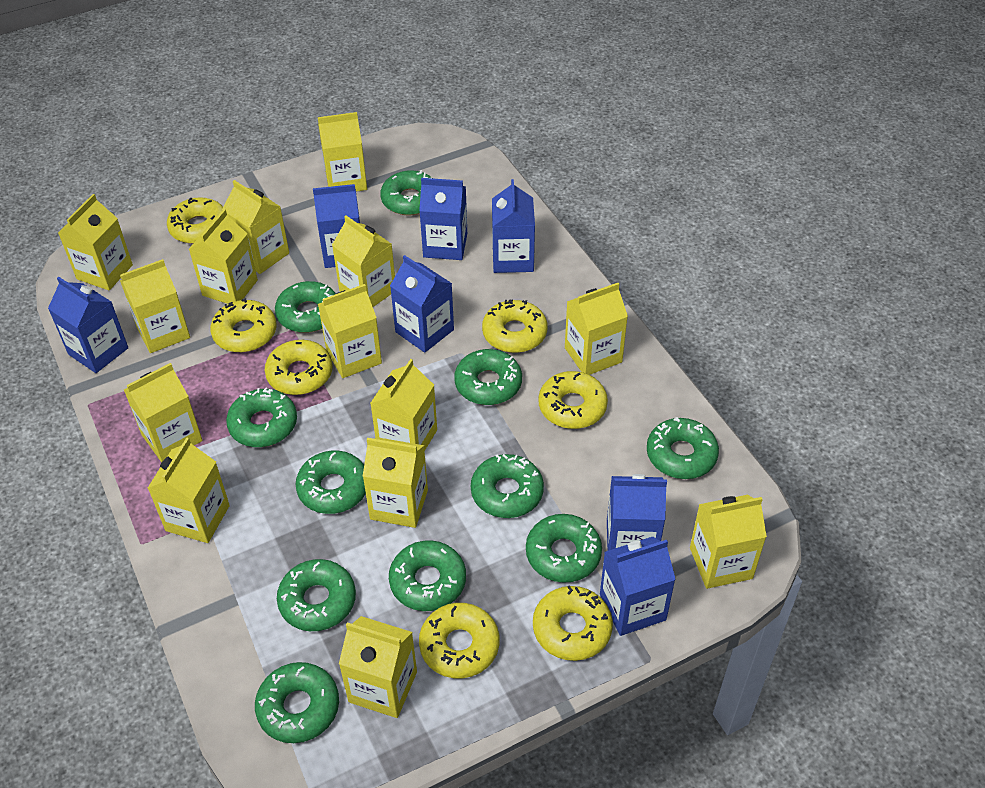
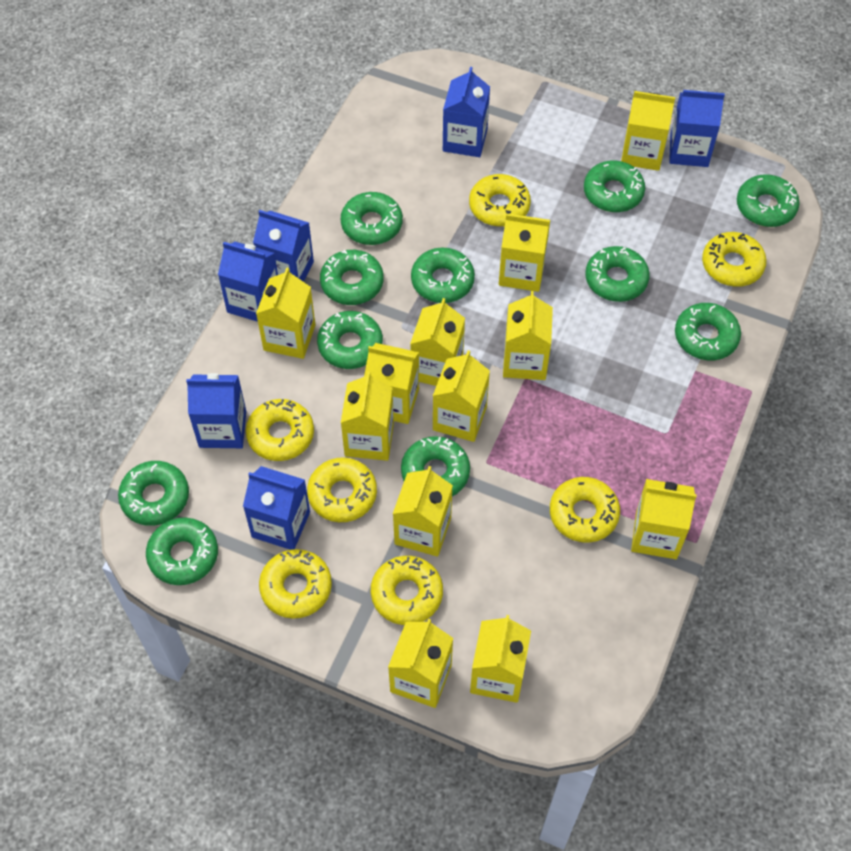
blue carton: [48,277,128,373] [313,184,360,268] [390,255,454,353] [419,178,467,260] [492,179,535,273] [600,537,676,636] [607,474,667,551] = 7 -> [186,373,246,448] [218,242,278,322] [243,466,310,550] [253,210,314,282] [443,67,490,157] [669,90,725,167] = 6
yellow carton: [58,194,133,290] [120,259,190,353] [124,363,202,462] [148,437,230,543] [189,209,258,304] [222,180,289,274] [318,112,367,192] [318,284,382,378] [332,215,395,307] [339,616,417,718] [363,437,428,528] [370,359,437,451] [565,283,628,375] [690,495,767,589] = 14 -> [256,267,315,359] [341,371,394,461] [364,343,419,424] [388,619,453,708] [393,466,453,557] [410,298,465,386] [433,350,490,442] [470,615,531,703] [499,214,550,292] [503,291,553,380] [621,91,675,171] [631,479,697,559] = 12

